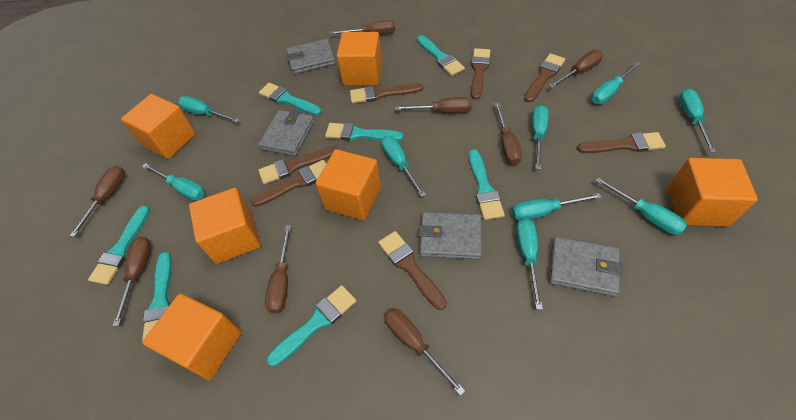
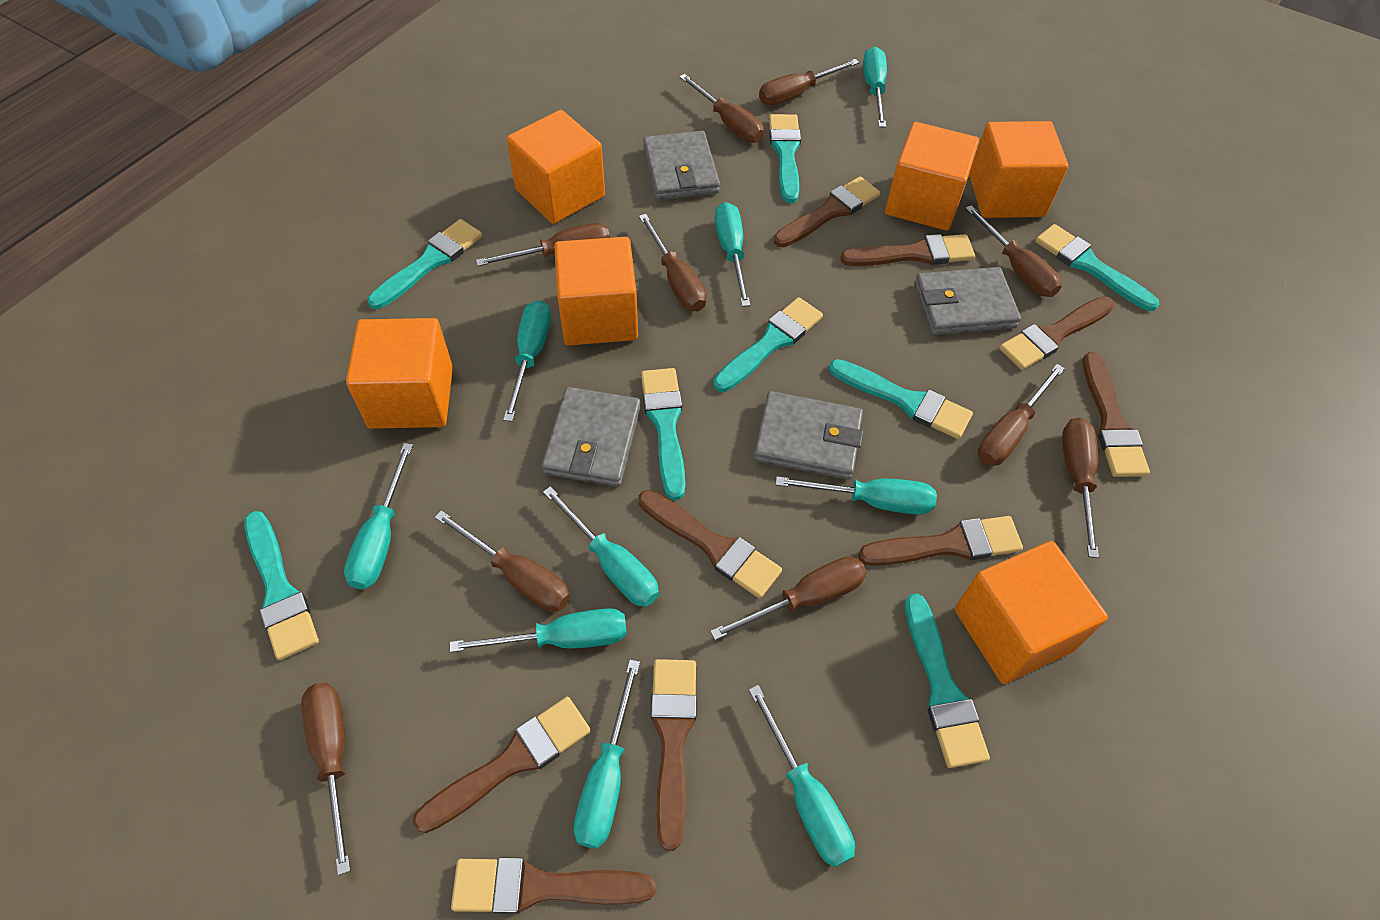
brown brush: [250,160,326,207] [258,146,338,184] [350,83,423,104] [378,231,446,310] [471,48,490,100] [524,53,565,103] [577,132,666,153] = 7 -> [412,697,591,833] [451,857,656,914] [639,490,782,599] [651,659,697,851] [774,176,880,247] [840,234,975,266] [858,516,1023,566] [999,296,1115,370] [1083,352,1150,477] = 9
brown screwdriver: [70,166,125,237] [113,237,151,326] [265,225,291,313] [331,20,395,35] [384,308,465,396] [395,97,472,113] [495,103,522,165] [549,50,603,88] = 8 -> [301,682,350,875] [434,510,570,612] [476,223,610,266] [639,214,707,311] [679,74,764,143] [710,556,867,640] [759,59,859,105] [965,205,1062,297] [978,364,1065,466] [1062,417,1099,558] = 10
turquoise brush: [88,206,150,285] [142,252,172,342] [259,83,321,115] [266,285,356,367] [325,123,404,141] [417,35,465,76] [469,149,505,220] = 7 -> [244,511,319,660] [368,219,482,309] [641,368,685,500] [713,297,823,392] [769,114,801,203] [829,359,973,439] [905,593,990,768] [1035,224,1159,311] = 8

